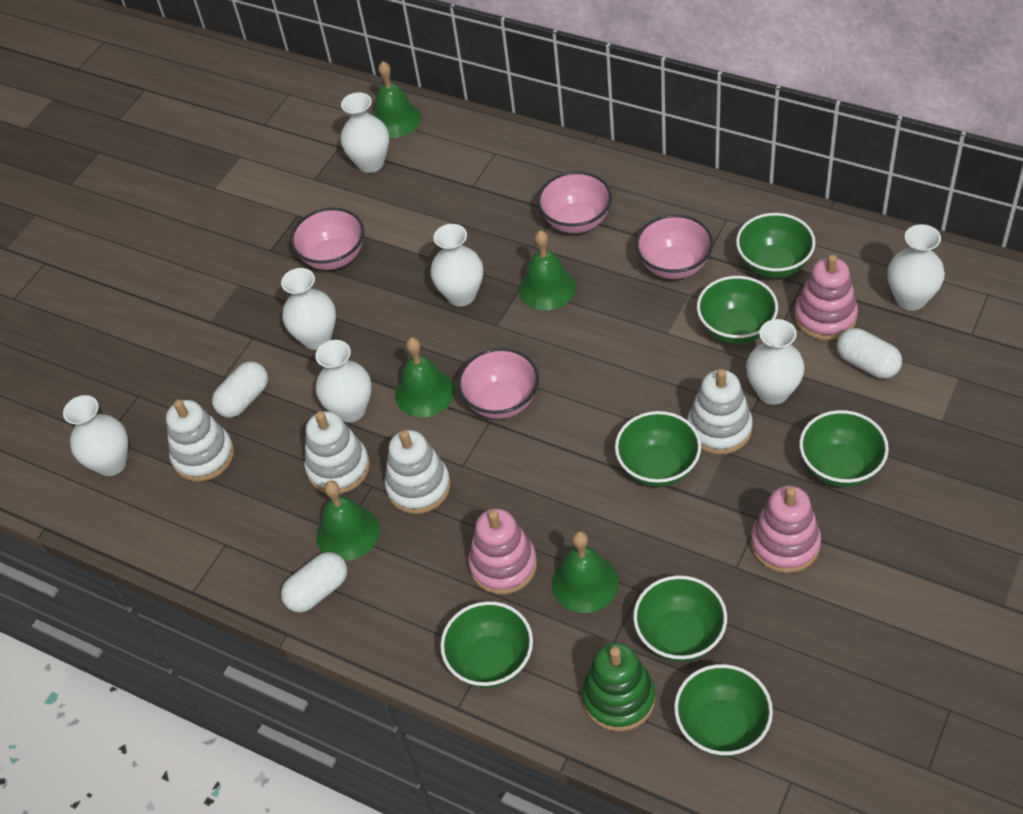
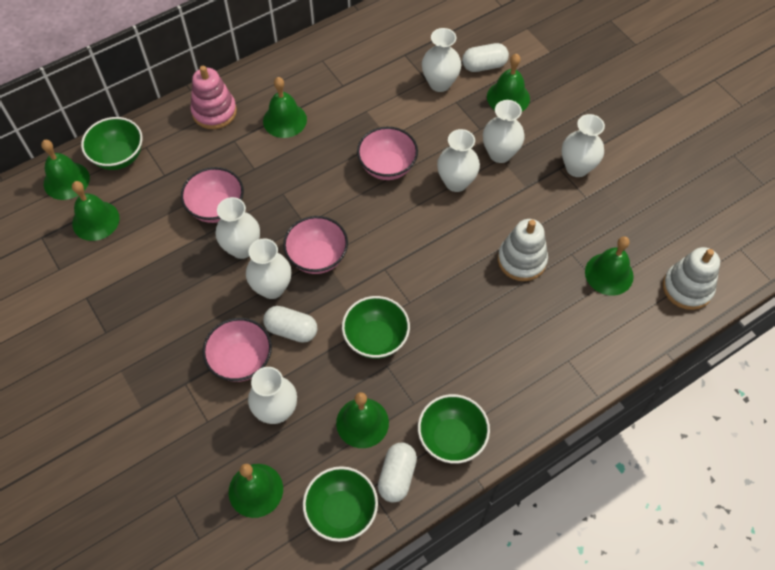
green bell: [316,481,380,561] [373,61,421,138] [395,337,455,417] [519,230,576,310] [552,531,619,613] = 5 -> [41,140,90,200] [72,181,120,241] [229,464,283,518] [263,77,307,138] [336,392,389,448] [487,54,530,111] [585,236,634,296] = 7
green bowl: [440,601,533,688] [615,411,701,487] [633,575,727,662] [674,664,773,756] [697,276,778,344] [736,213,816,278] [799,410,889,487] = 7 -> [81,117,143,170] [303,466,378,542] [342,296,410,359] [418,394,490,464] = 4
green stacking toy: [582,642,656,732] = 1 -> none = 0
pink stacking toy: [468,508,537,594] [751,486,821,573] [794,255,858,340] = 3 -> [190,66,237,129] = 1
white stacking toy: [166,400,234,482] [304,411,370,494] [385,430,451,514] [687,369,753,455] = 4 -> [498,219,548,281] [663,247,720,310] = 2

